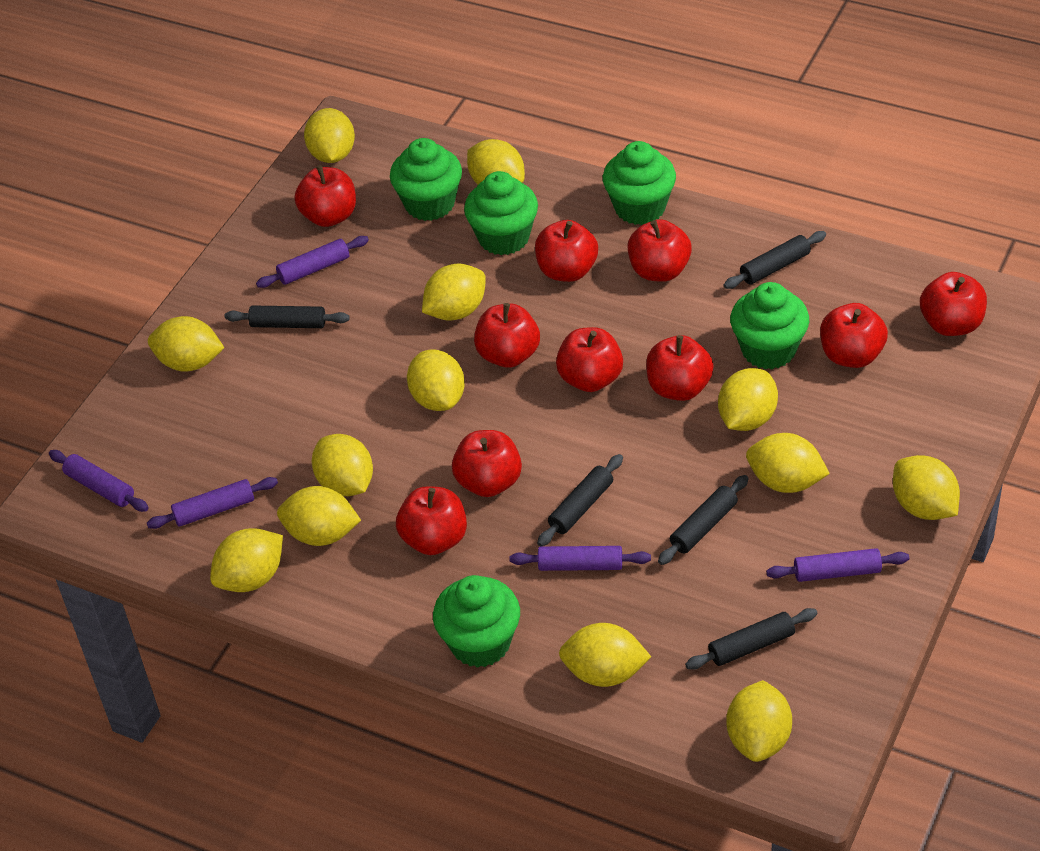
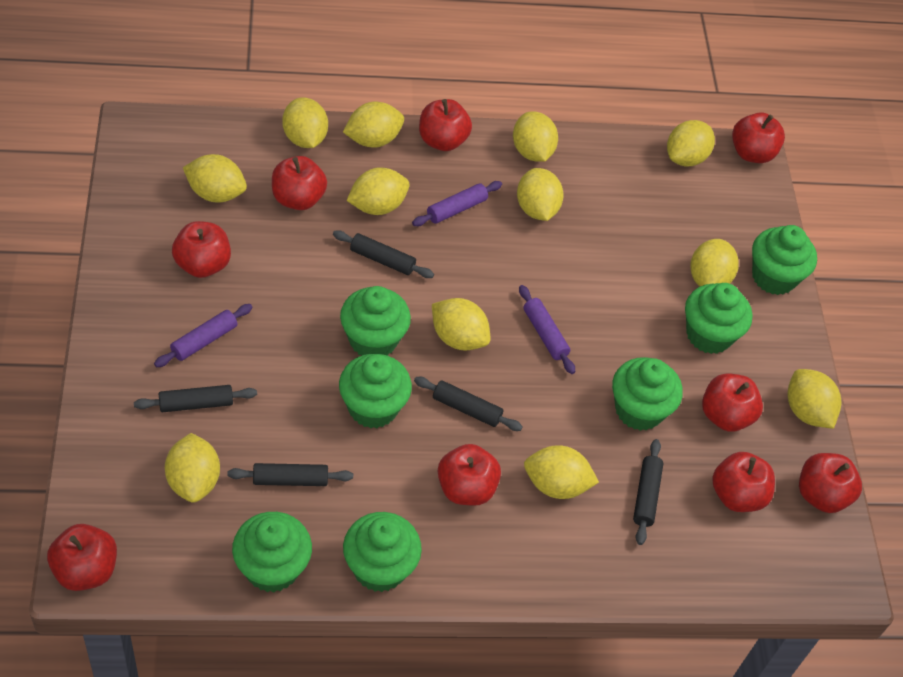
green cupcake: [390,138,462,221] [433,575,520,668] [464,171,538,255] [603,141,676,225] [730,282,809,369] = 5 -> [232,512,312,592] [339,354,412,429] [340,286,411,356] [343,512,422,592] [612,357,683,431] [685,283,752,354] [752,225,817,295] = 7
purple rolling pin: [49,450,149,512] [147,477,278,529] [256,236,369,288] [510,546,651,571] [766,548,909,582] = 5 -> [154,304,252,367] [412,181,502,226] [519,285,575,374] = 3
red apple: [295,165,356,227] [396,486,467,555] [452,430,522,497] [474,303,540,368] [535,220,598,282] [556,327,623,392] [627,219,692,282] [646,335,714,401] [820,303,888,368] [920,272,987,336] = 10 -> [47,524,117,591] [172,221,231,278] [272,156,327,210] [419,99,472,151] [438,444,501,506] [702,373,763,432] [712,452,775,512] [732,112,785,163] [799,453,862,513] = 9
yellow lemon: [148,316,225,372] [210,528,283,592] [277,486,361,546] [304,108,355,163] [312,434,373,496] [407,350,465,411] [422,264,486,321] [467,139,525,185] [559,623,651,687] [718,368,778,431] [726,680,792,762] [746,433,830,493] [893,455,960,520] = 13 -> [165,433,220,503] [183,154,247,202] [282,98,328,148] [343,102,404,148] [346,167,410,215] [432,298,491,351] [513,111,558,162] [517,168,564,221] [524,445,599,499] [667,120,715,166] [690,239,739,286] [788,369,842,429] = 12

